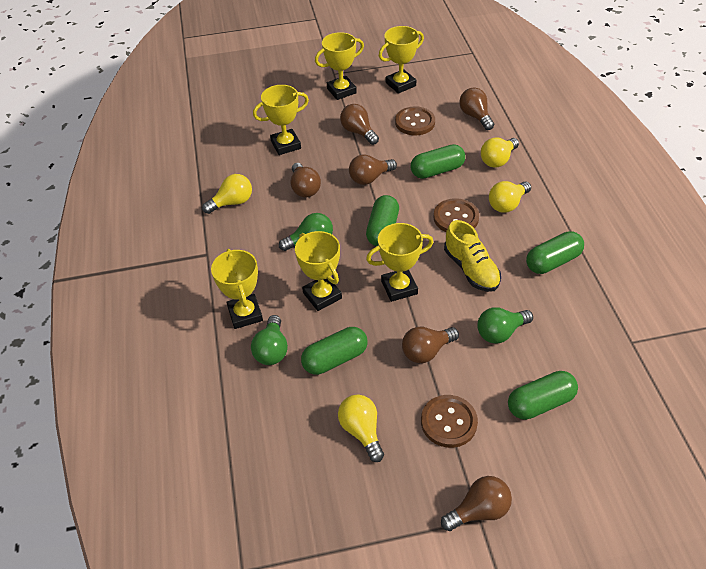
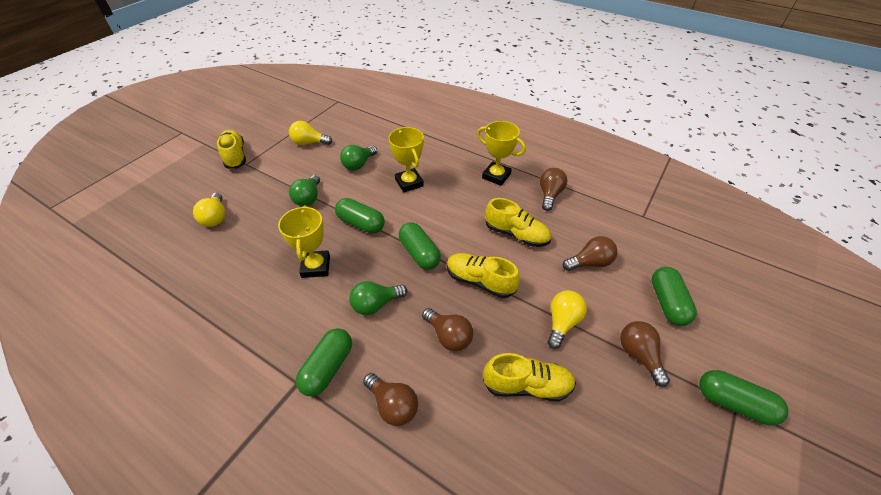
brown button: [395,107,435,135] [421,395,478,448] [433,198,479,232] = 3 -> none = 0
brown light bulb: [290,163,321,198] [340,104,379,145] [349,154,397,185] [402,327,459,363] [441,476,512,531] [459,87,494,130] = 6 -> [363,373,418,426] [422,308,473,351] [540,168,567,211] [563,236,618,271] [620,321,670,387] = 5
yellow light bulb: [202,174,252,214] [338,395,384,462] [481,137,519,168] [489,181,531,213] = 4 -> [193,193,225,227] [289,121,333,145] [547,290,587,349] = 3
yellow shoe: [444,220,501,292] = 1 -> [217,130,246,169] [447,253,520,298] [483,353,576,402] [485,198,551,247] = 4
yellow trophy: [211,249,263,329] [253,85,309,155] [295,231,342,311] [315,32,364,100] [366,223,433,302] [379,26,424,94] = 6 -> [278,206,330,278] [388,127,424,192] [477,121,526,186] = 3

